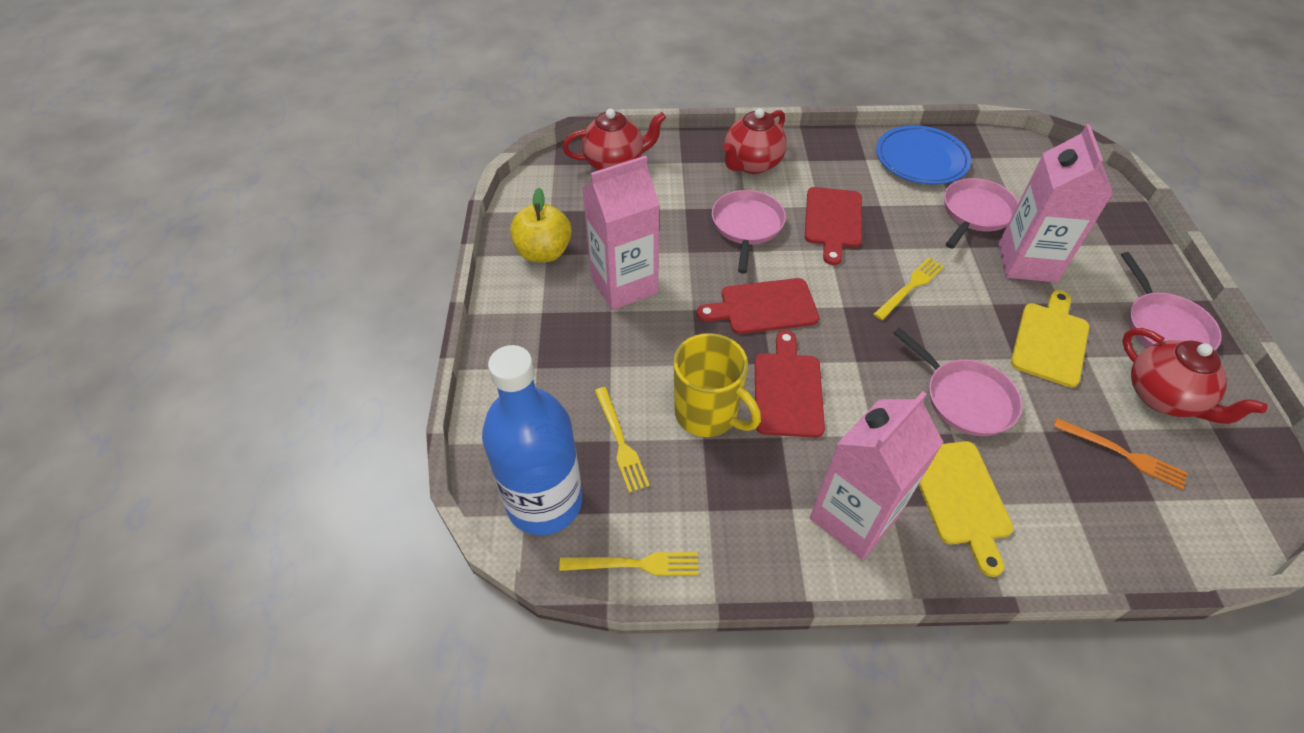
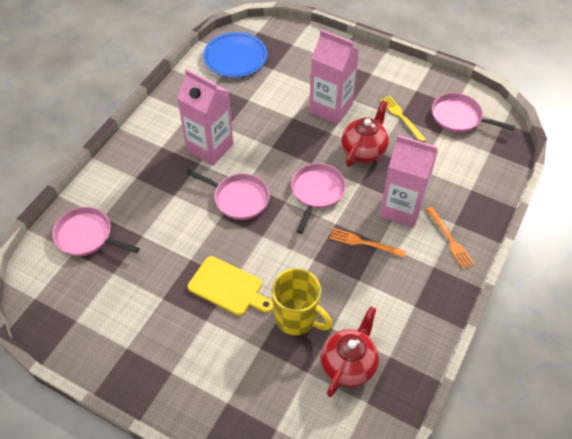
blue bottle: [482,345,583,535] = 1 -> none = 0
orange fork: [1053,418,1187,490] = 1 -> [329,228,406,258] [426,207,475,270] = 2
red cutting board: [697,278,819,334] [755,330,825,438] [805,187,862,265] = 3 -> none = 0
red teapot: [562,109,666,170] [723,108,787,174] [1122,328,1268,424] = 3 -> [321,307,379,397] [341,100,389,167] = 2
yellow apple: [510,188,572,262] = 1 -> none = 0
yellow cutting board: [918,441,1014,577] [1011,290,1089,388] = 2 -> [188,256,273,316] = 1
yellow fork: [559,552,699,576] [595,387,650,493] [874,258,944,320] = 3 -> [380,95,426,141] = 1

